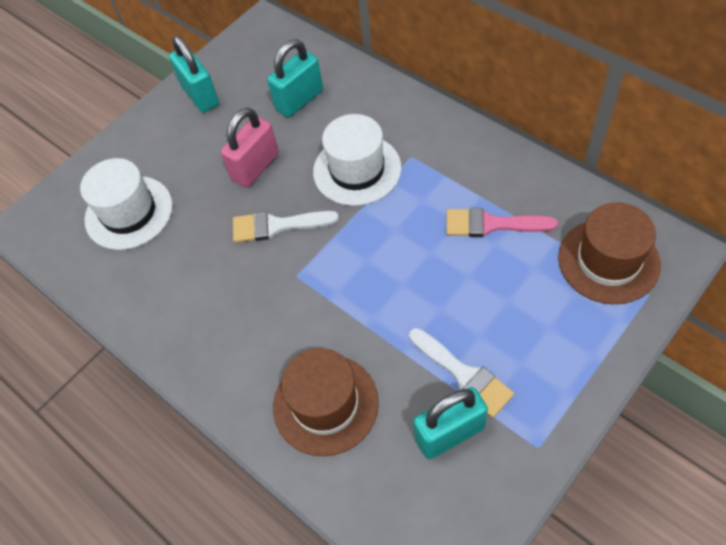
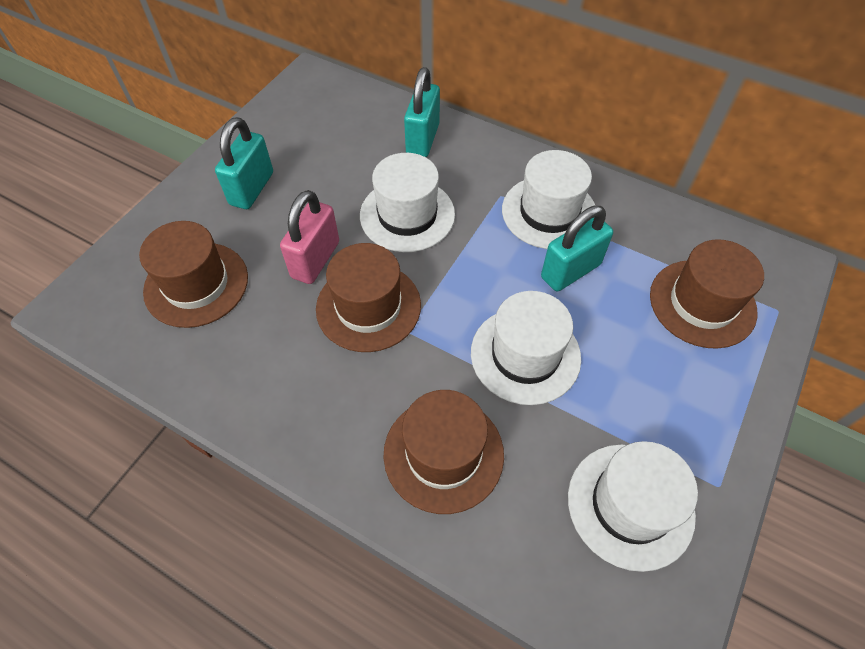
brown hat: [273,348,379,456] [558,202,661,304] = 2 -> [139,221,248,328] [316,243,421,352] [384,390,504,514] [650,239,764,349] = 4
pink brush: [446,208,558,237] = 1 -> none = 0
white brush: [233,211,339,243] [409,328,514,418] = 2 -> none = 0
white hat: [80,158,173,250] [313,114,401,206] = 2 -> [360,153,455,252] [471,291,581,405] [502,150,595,249] [568,441,698,572] = 4

